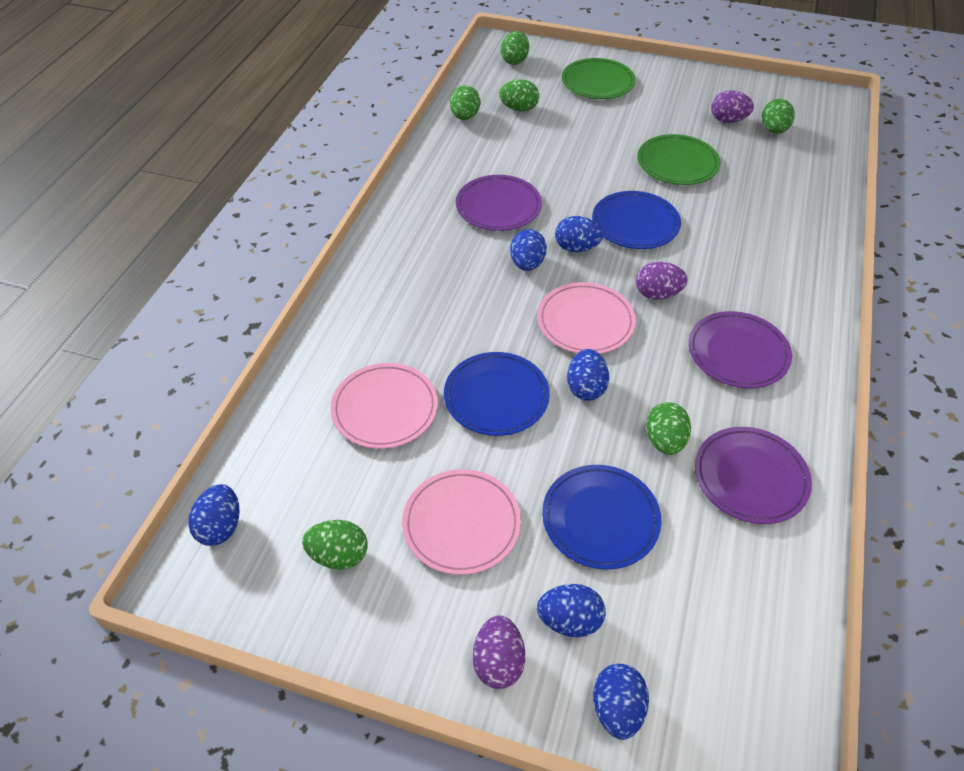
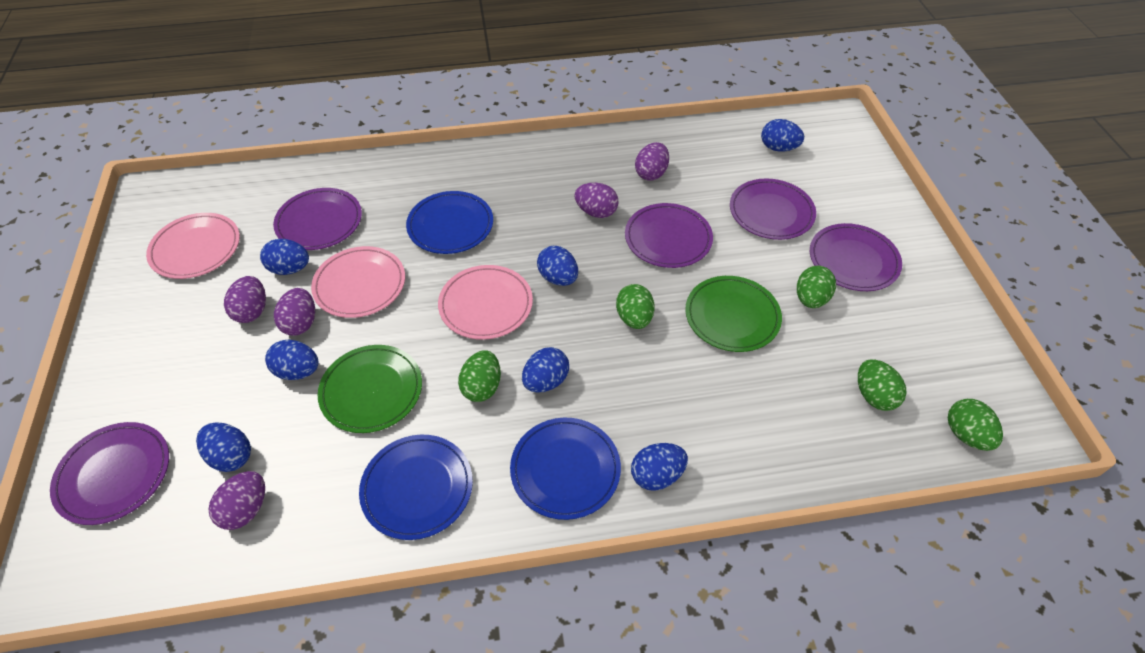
blue egg: [188,484,240,546] [510,229,547,271] [537,584,606,637] [555,216,603,252] [567,349,609,401] [593,664,649,740] = 6 -> [196,423,251,472] [260,239,309,275] [265,340,318,380] [522,347,569,393] [537,246,578,286] [631,443,688,491] [761,119,804,152] = 7
green egg: [302,520,368,570] [450,86,480,120] [499,80,539,112] [501,31,529,65] [646,402,691,455] [762,99,795,134] = 6 -> [458,351,501,402] [616,284,655,329] [797,266,836,308] [858,359,907,411] [948,399,1003,451] = 5
purple egg: [473,615,525,689] [636,262,688,300] [711,90,754,123] = 3 -> [208,471,265,530] [224,276,266,323] [274,288,315,336] [574,183,619,218] [635,142,669,181] = 5
purple plate: [456,175,542,231] [688,311,792,388] [695,427,812,524] = 3 -> [50,422,169,525] [273,188,362,250] [625,203,713,268] [730,179,816,240] [810,223,902,291] = 5

